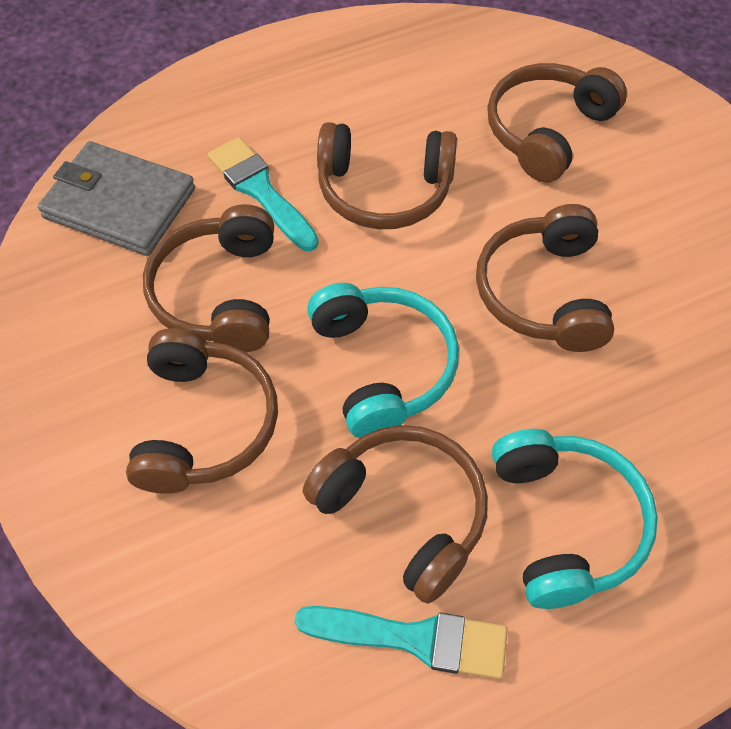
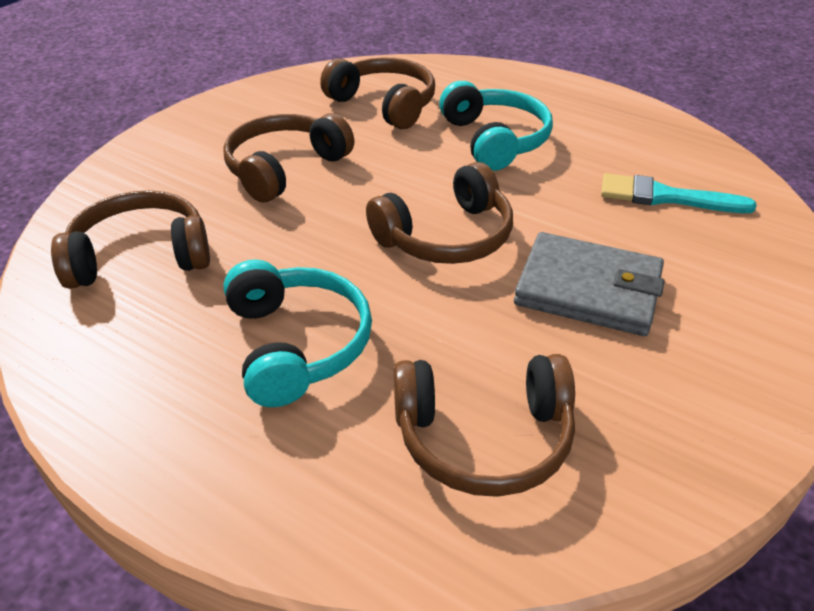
brown headphones: [126,328,278,494] [143,204,274,352] [303,425,488,604] [317,122,457,229] [476,204,614,352] [487,63,627,183] = 6 -> [51,190,210,289] [223,113,354,202] [320,57,435,129] [366,162,513,264] [394,354,575,497] = 5
turquoise brush: [208,137,319,251] [295,606,508,679] = 2 -> [601,173,757,213] = 1

